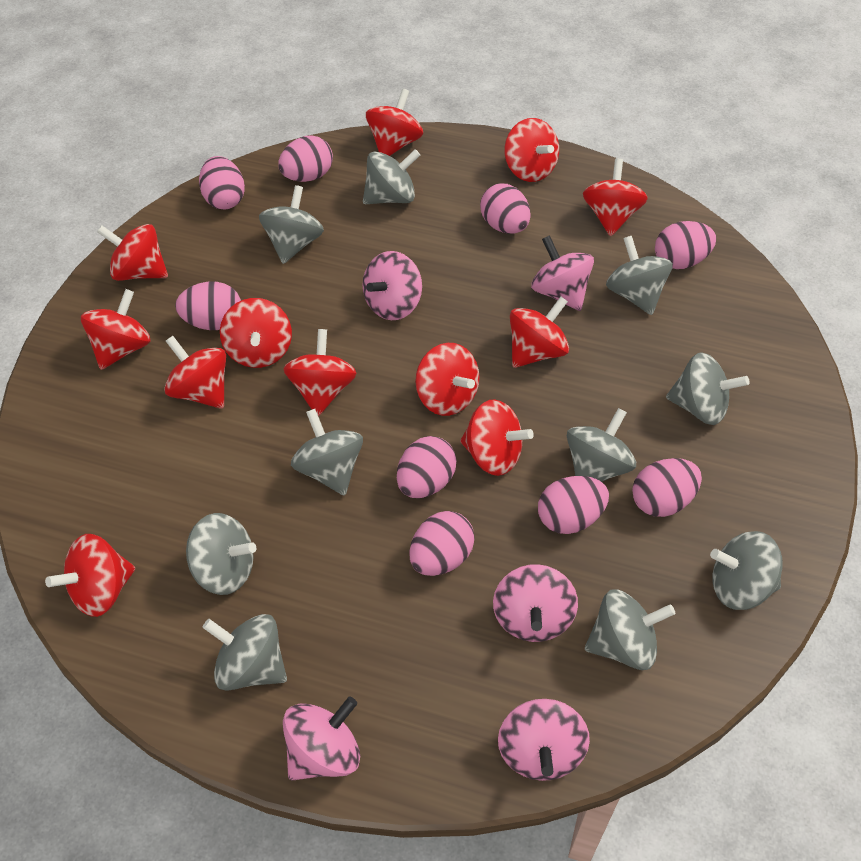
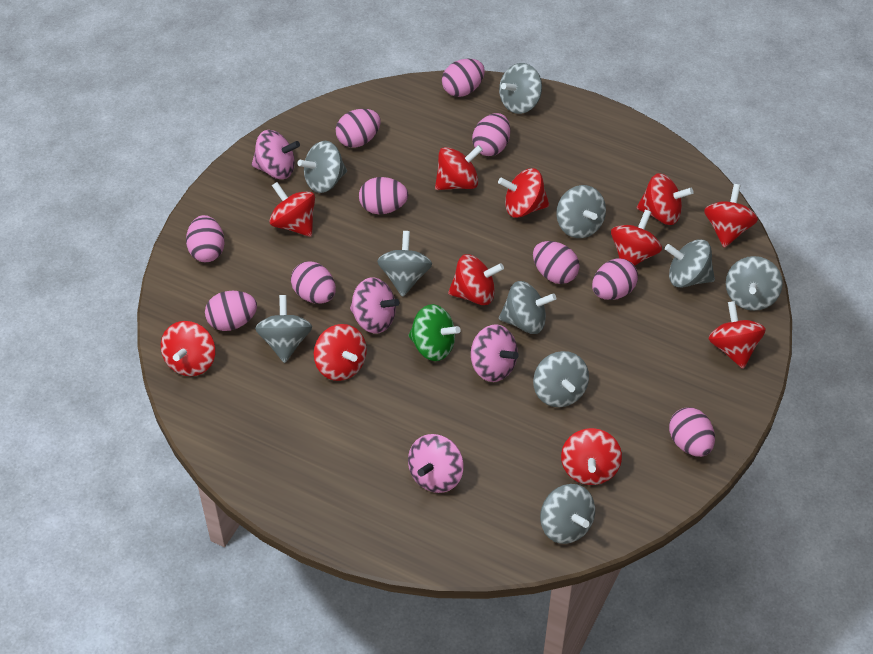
green spinning top: none = 0 -> [408,304,461,361] = 1
pink egg: [175,282,241,330] [199,156,245,209] [278,135,333,182] [397,436,457,498] [409,511,475,576] [480,183,530,234] [538,476,609,534] [632,458,702,517] [655,221,716,269] = 9 -> [186,215,225,262] [205,291,257,331] [291,261,336,304] [336,109,380,147] [359,177,408,214] [442,59,485,97] [472,113,510,156] [533,241,580,284] [592,259,638,300] [669,407,715,457] = 10
pink spinning top: [283,697,360,781] [363,251,422,320] [493,564,578,642] [498,699,590,781] [531,235,594,311] = 5 -> [252,130,300,179] [350,277,399,334] [408,434,464,493] [471,324,519,382] = 4
red spinning top: [45,534,135,617] [81,289,150,370] [97,224,168,281] [164,336,226,409] [220,298,292,368] [283,329,357,416] [366,88,423,156] [415,343,479,416] [460,400,534,476] [504,118,559,182] [510,297,569,368] [583,158,648,236] = 12 -> [161,321,215,376] [269,182,315,237] [314,324,367,381] [435,145,483,190] [448,254,504,305] [498,168,549,218] [561,428,622,485] [611,210,662,266] [637,173,693,225] [704,184,758,248] [708,301,766,369] = 11

